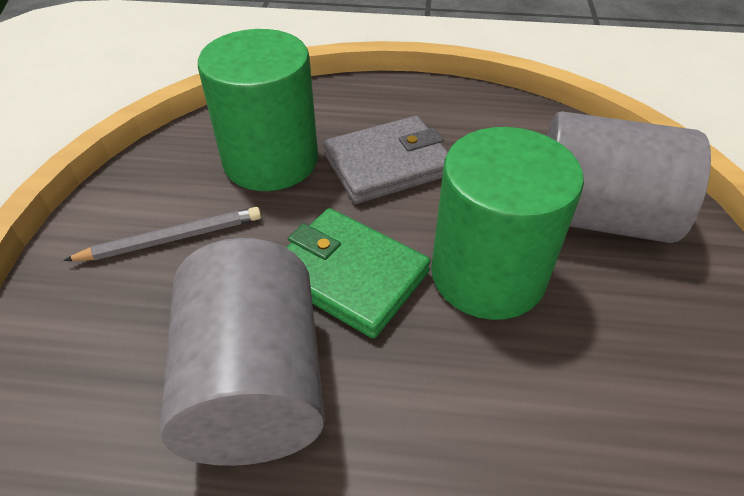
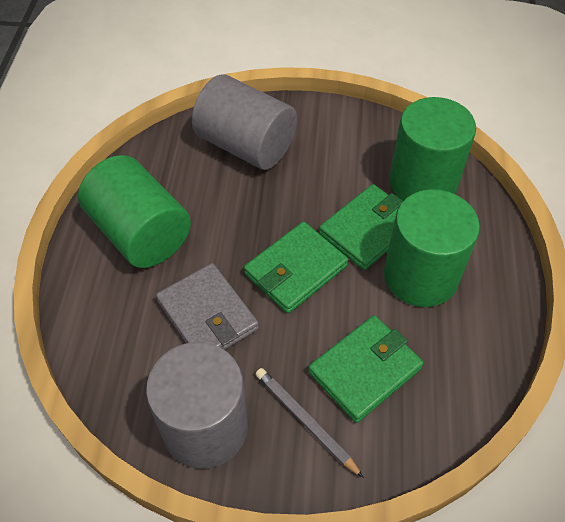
green cylinder: [198,29,318,191] [431,127,584,320] = 2 -> [78,155,191,268] [384,189,480,307] [390,97,476,201] = 3
green wallet: [286,208,431,339] = 1 -> [244,222,348,314] [308,315,424,423] [319,184,403,270] = 3

